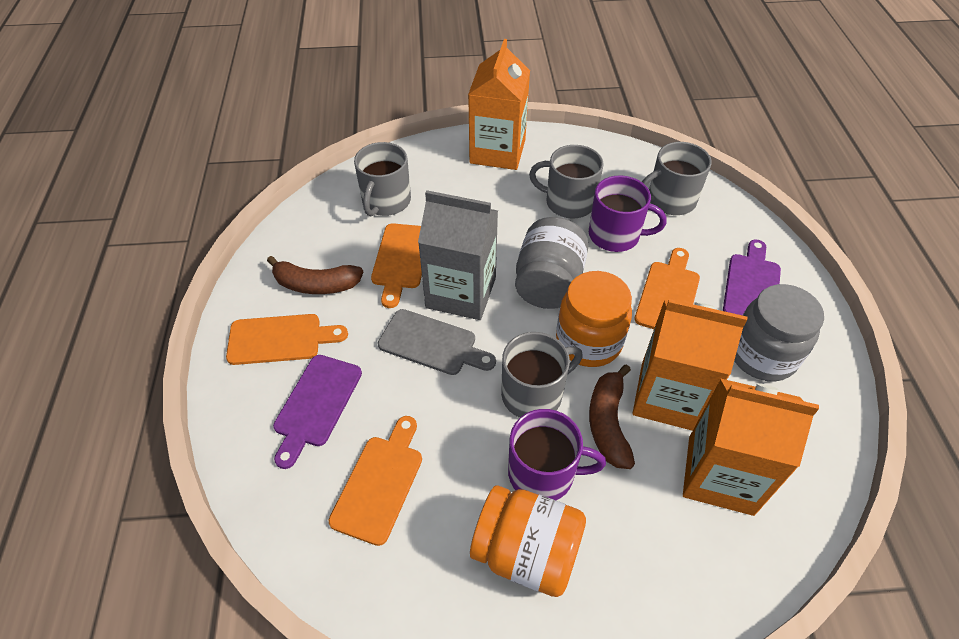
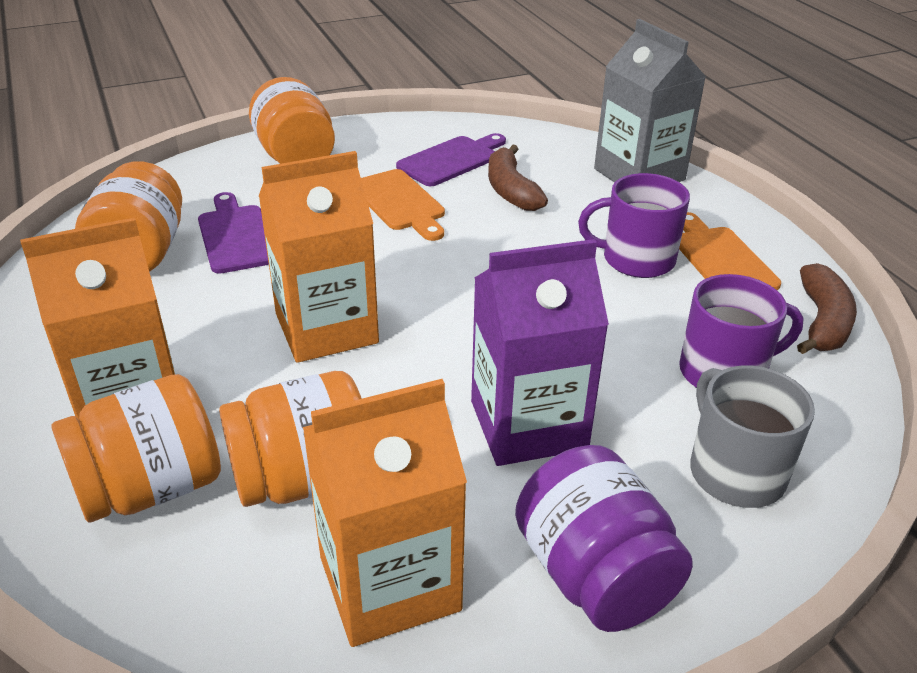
grey cutting board: [378,309,496,375] = 1 -> none = 0
grey jar: [515,217,589,309] [734,284,824,381] = 2 -> none = 0
grey mug: [354,142,411,216] [501,332,583,418] [529,145,604,218] [642,142,712,215] = 4 -> [690,365,815,508] = 1
orange cutting board: [226,314,348,365] [328,416,422,546] [371,223,422,308] [634,248,700,329] = 4 -> [361,169,445,241] [679,212,781,290] = 2
orange jar: [470,485,586,597] [556,271,632,367] = 2 -> [51,374,221,522] [75,161,182,272] [219,371,362,507] [249,77,335,164] = 4
purple carton: none = 0 -> [471,239,609,466] = 1
purple jar: none = 0 -> [515,445,693,632] = 1

